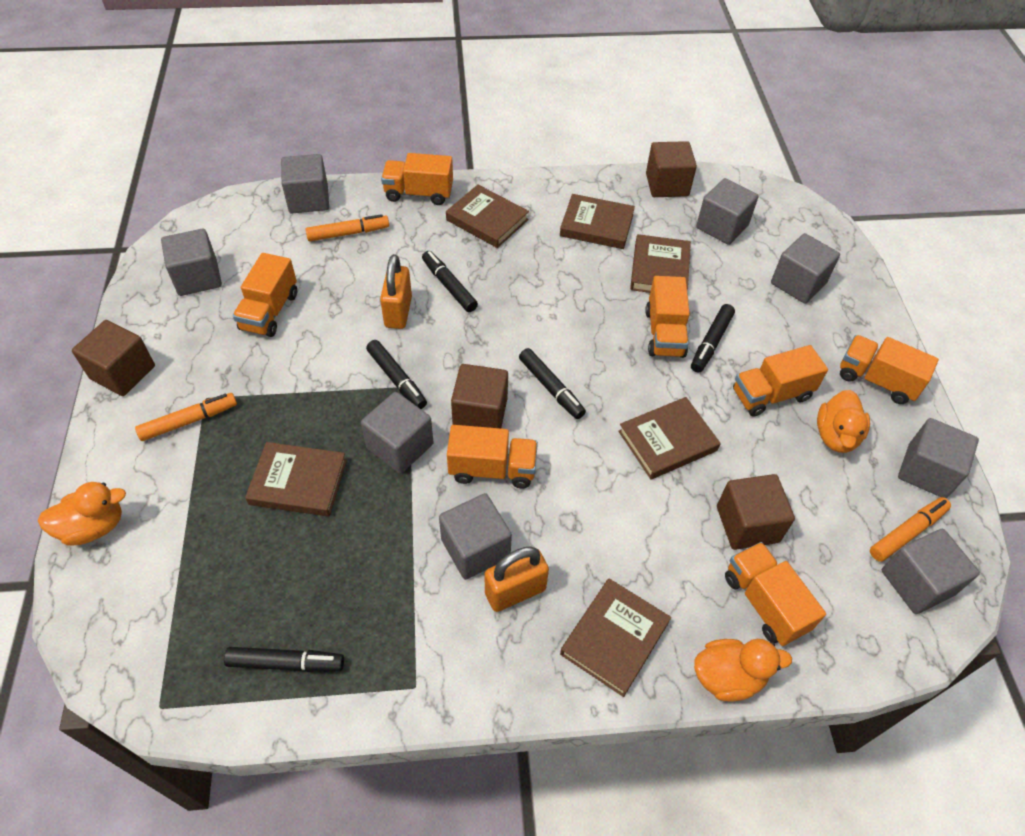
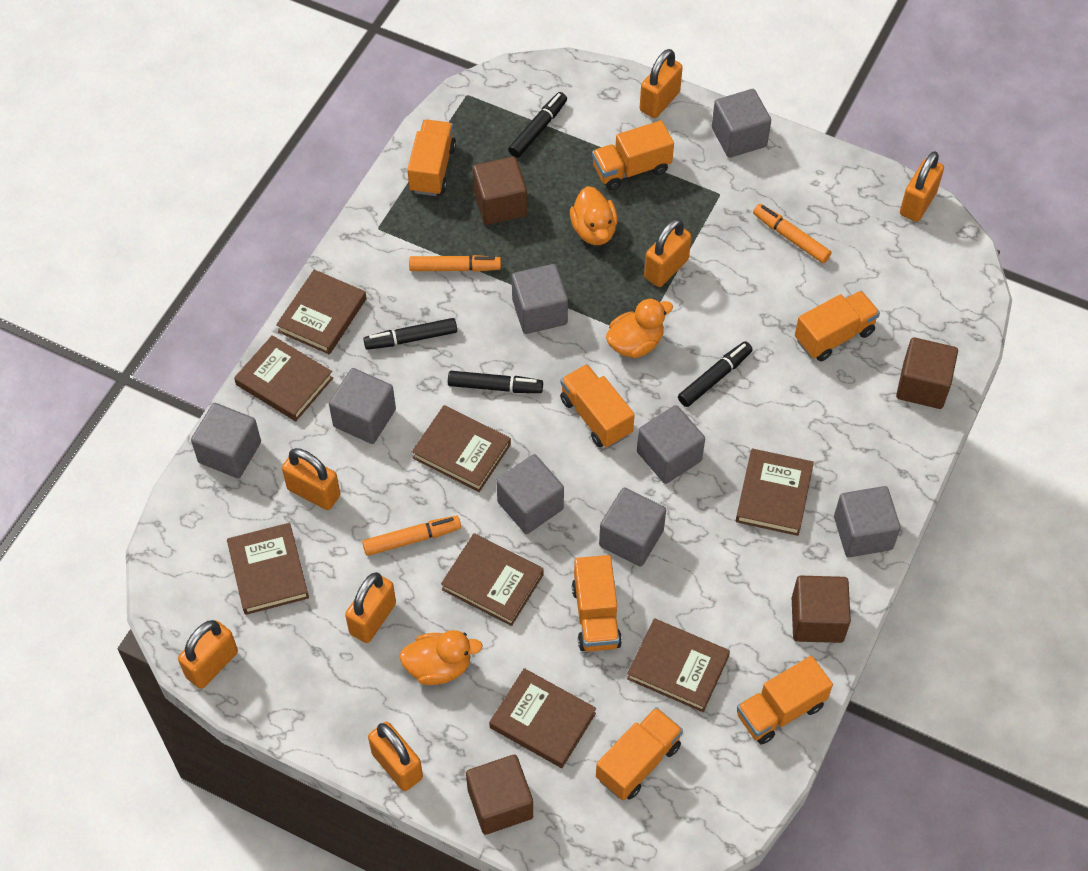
black marker: [224,647,344,672] [366,340,427,409] [422,251,478,312] [519,348,586,419] [691,304,735,373] = 5 -> [363,318,457,350] [448,371,543,393] [508,92,567,158] [678,341,753,407] = 4
brown book: [245,442,347,516] [446,185,529,248] [560,194,635,249] [560,578,671,697] [618,397,721,479] [630,234,691,293] = 6 -> [227,523,309,615] [234,335,333,421] [276,270,367,355] [412,405,511,492] [441,533,544,626] [489,668,596,768] [627,618,730,712] [736,449,814,536] = 8
orange padlock: [380,254,412,329] [485,546,549,612] = 2 -> [178,620,238,689] [282,448,340,510] [345,572,396,643] [368,722,423,791] [640,49,683,118] [644,219,691,287] [900,151,944,222] = 7

